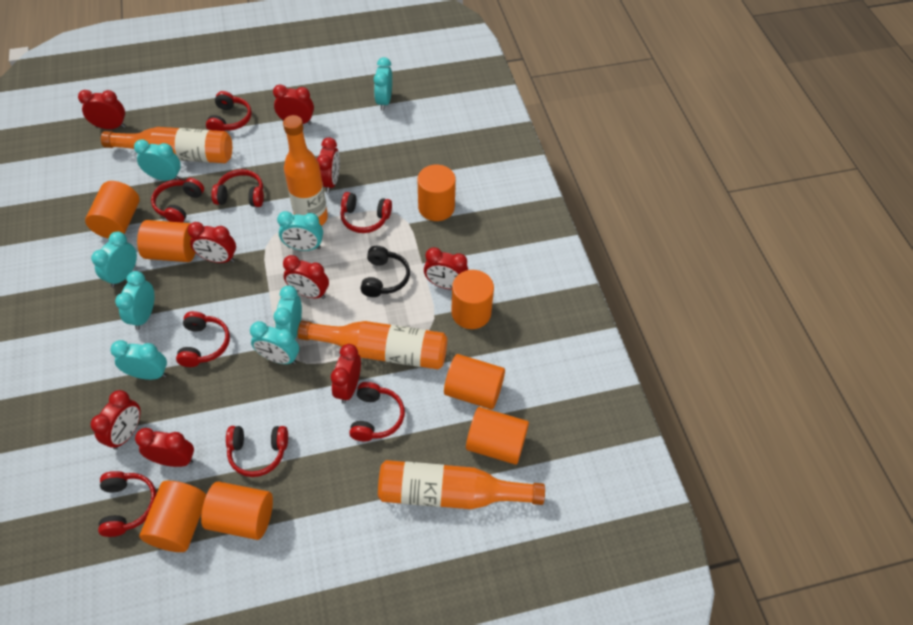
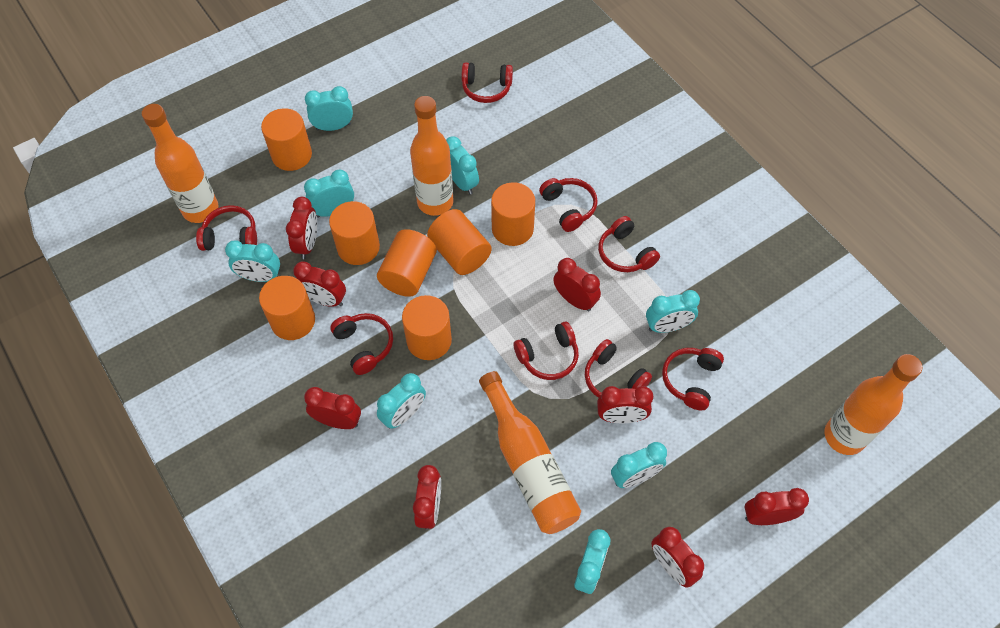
black headphones: [361,246,410,297] = 1 -> none = 0
orange cylinder: [85,181,140,239] [137,220,195,262] [139,481,206,552] [201,481,273,540] [418,165,456,221] [444,354,505,409] [451,270,494,329] [466,407,529,465] = 8 -> [259,276,315,340] [261,108,312,171] [329,201,380,265] [377,229,437,297] [402,295,452,360] [427,209,492,275] [491,182,535,246] = 7
red clock: [78,90,126,129] [91,390,141,450] [135,428,194,467] [188,222,236,263] [273,84,314,125] [283,255,329,299] [317,138,340,193] [331,344,361,404] [424,247,468,289] = 9 -> [286,197,317,259] [293,261,346,307] [304,387,361,429] [413,465,441,529] [553,258,601,312] [597,386,653,424] [651,527,704,587] [745,488,809,525] = 8

